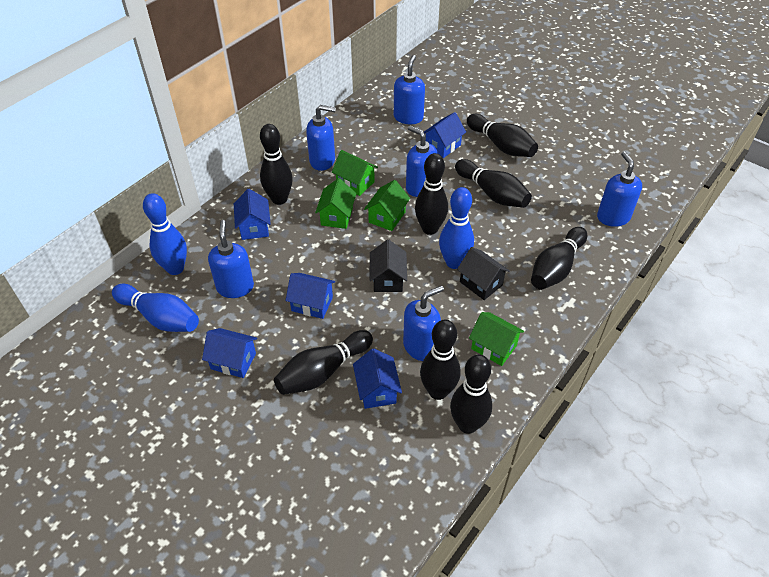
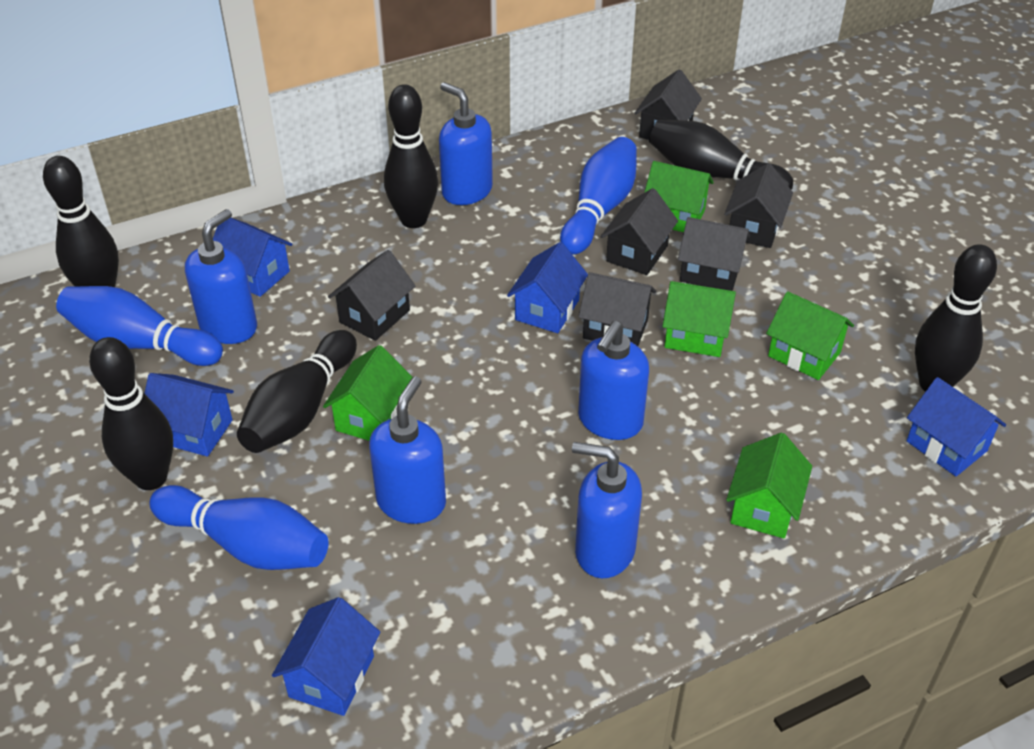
black bowling pin: [260,124,293,205] [274,330,373,395] [415,153,448,235] [420,320,460,400] [450,354,492,434] [455,159,532,208] [467,114,538,157] [531,227,587,290] = 8 -> [43,156,119,287] [89,337,173,490] [237,330,357,453] [384,84,438,228] [649,119,793,190] [915,244,997,392] = 6
black house: [369,239,407,292] [457,247,510,300] = 2 -> [328,250,415,341] [578,272,656,346] [601,188,678,275] [635,70,702,140] [678,217,750,291] [724,163,793,248] = 6
blue soap dispenser: [208,220,254,298] [306,105,336,171] [394,55,425,124] [403,286,444,361] [406,126,438,197] [597,152,642,227] = 6 -> [185,209,257,344] [369,376,446,524] [439,82,493,205] [572,442,642,578] [578,321,649,440] = 5
green house: [315,178,356,229] [332,150,378,196] [364,180,410,231] [469,312,524,366] = 4 -> [323,345,412,441] [644,161,714,232] [662,281,736,357] [726,433,812,538] [766,291,854,380] = 5

